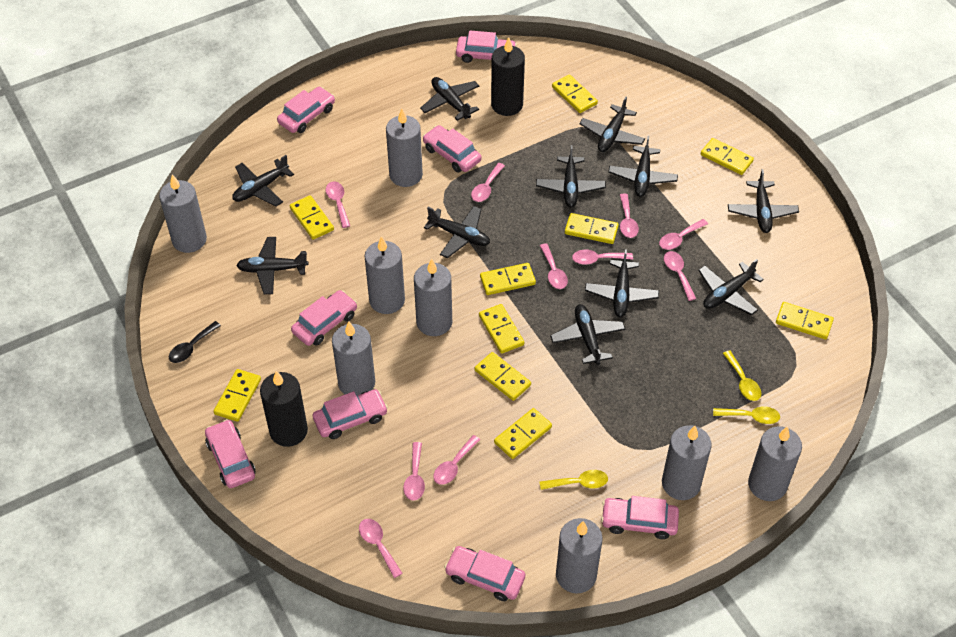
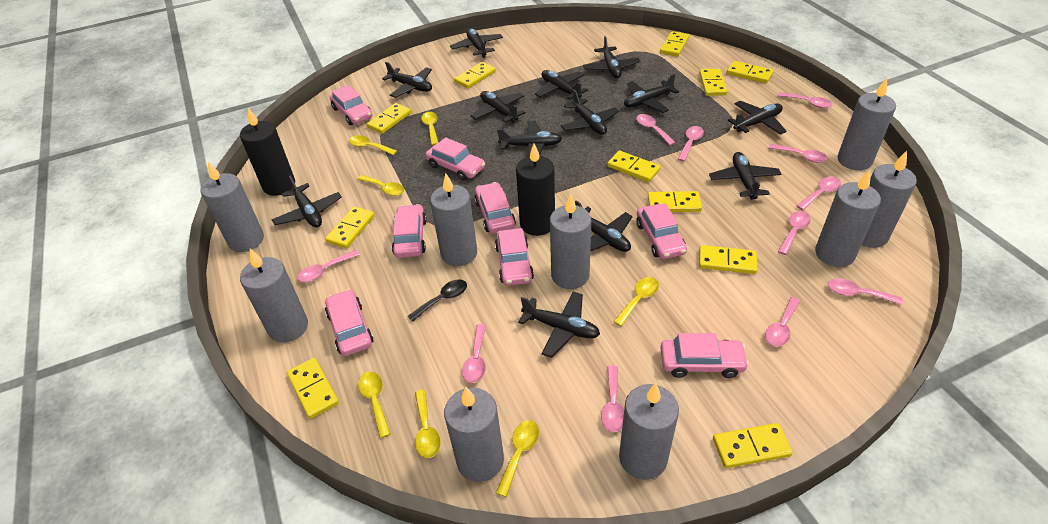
black plane: [232,155,294,207] [236,237,308,295] [420,77,479,121] [424,206,490,258] [536,145,606,208] [550,304,625,365] [579,97,645,152] [585,249,659,317] [608,136,678,197] [698,259,764,315] [728,169,799,233] = 11 -> [272,176,342,227] [382,62,432,98] [450,28,503,58] [471,91,525,123] [497,121,562,156] [518,291,600,358] [535,70,588,100] [561,90,619,135] [575,200,633,252] [583,36,640,78] [624,74,679,113] [709,152,781,200] [727,101,787,135] = 13
grey candle: [159,174,207,253] [332,322,375,395] [364,236,405,314] [386,109,423,187] [414,259,452,336] [556,518,603,594] [662,425,712,500] [748,426,802,501] = 8 -> [200,162,264,252] [240,249,308,343] [430,173,477,266] [444,387,504,482] [550,194,591,289] [619,383,679,480] [815,170,881,267] [837,78,896,170] [862,151,917,248] = 9
pink spoon: [326,181,350,228] [359,519,403,578] [403,442,425,501] [434,435,480,485] [471,163,505,202] [540,243,568,289] [572,250,633,265] [620,194,639,238] [659,219,708,250] [664,251,696,301] = 10 -> [298,250,360,282] [462,324,487,383] [601,365,624,432] [636,114,676,145] [678,126,704,162] [765,297,800,346] [769,144,828,163] [778,92,833,108] [778,211,811,255] [797,177,841,210] [828,278,903,305] = 11
yellow domino: [213,369,261,422] [290,195,334,240] [475,352,531,401] [479,304,524,354] [480,263,536,295] [494,408,552,459] [552,75,598,113] [565,213,619,244] [701,138,754,175] [776,302,834,339] = 10 -> [287,358,339,419] [325,206,375,249] [367,103,411,134] [454,62,496,88] [607,151,661,182] [648,191,702,212] [660,31,689,56] [699,69,727,96] [699,245,758,274] [713,423,793,468] [727,61,774,83] = 11
yellow spoon: [540,470,608,490] [713,406,780,424] [723,350,762,401] = 3 -> [349,135,397,155] [358,175,405,196] [358,371,391,438] [415,390,441,458] [421,112,438,145] [496,420,539,497] [614,277,659,326] = 7

